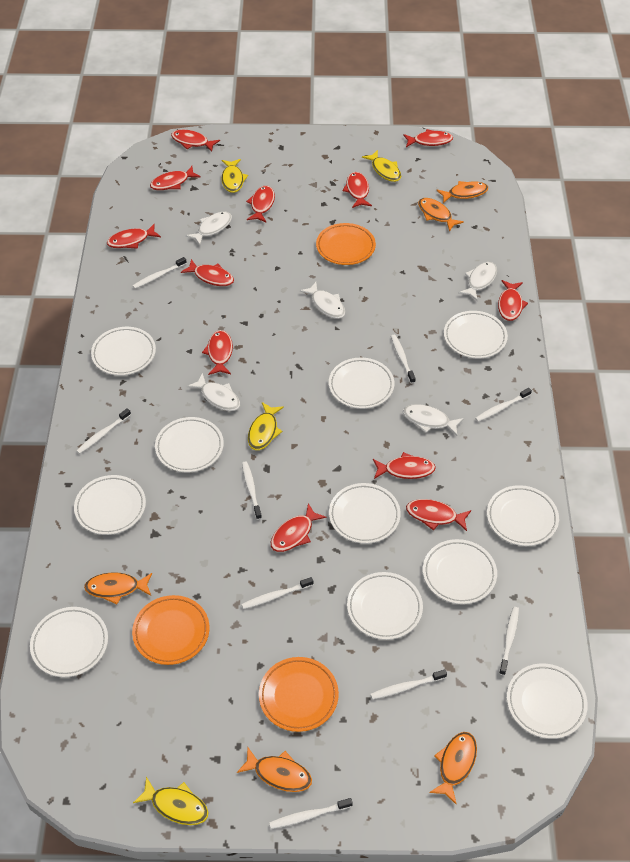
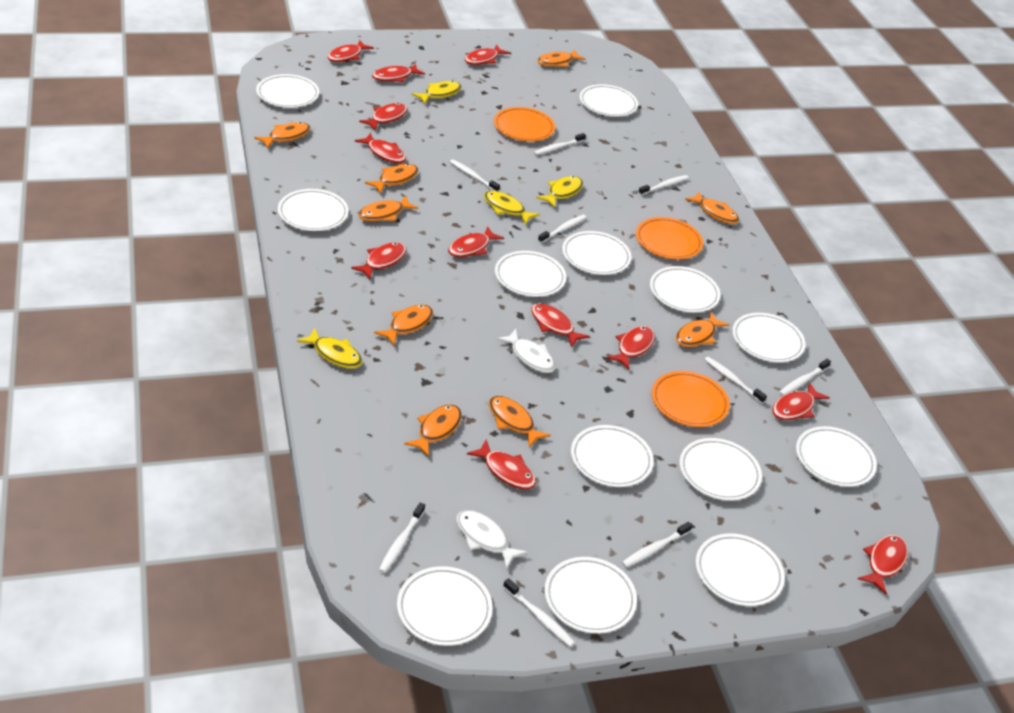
orange fish: [84,572,152,604] [237,747,312,792] [418,198,464,232] [429,732,477,805] [437,181,488,203] = 5 -> [254,122,311,149] [358,196,419,221] [365,164,418,194] [374,305,433,345] [404,404,462,457] [489,396,551,448] [537,50,585,67] [676,312,729,347] [685,192,739,224] = 9
white fish: [185,212,232,245] [187,373,240,411] [299,282,345,319] [403,404,464,436] [458,262,497,301] = 5 -> [457,510,528,570] [496,329,556,373] = 2
white plate: [30,607,108,677] [74,475,146,535] [91,327,156,376] [155,417,224,472] [329,358,394,409] [329,483,401,544] [347,572,423,640] [423,539,497,604] [444,311,508,358] [487,485,559,546] [507,663,588,739] = 11 -> [256,74,319,108] [278,189,349,231] [397,566,492,646] [495,251,566,297] [544,557,637,634] [562,231,631,275] [571,425,654,487] [580,84,638,117] [650,266,720,313] [679,438,762,501] [696,533,785,606] [732,313,805,363] [796,426,877,487] = 13

